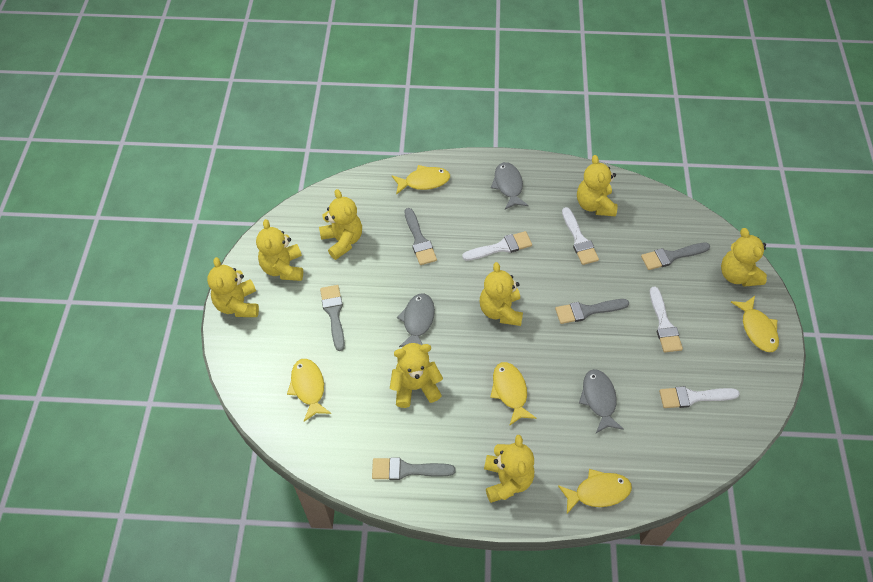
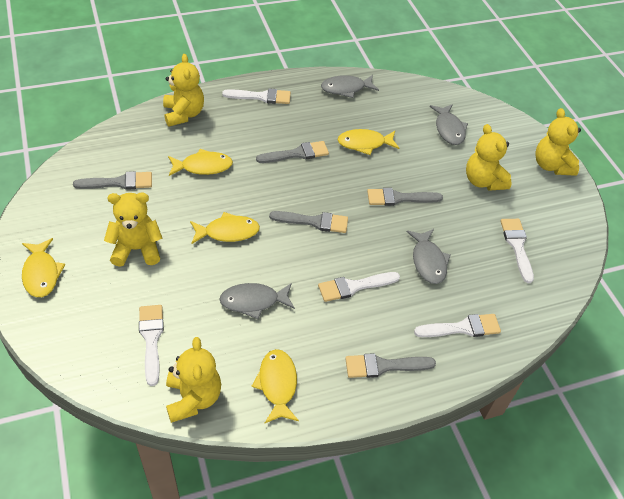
grey fish: [397,293,435,347] [491,162,529,209] [579,369,624,433] = 3 -> [219,283,295,319] [321,75,379,98] [407,229,451,284] [430,104,468,145] = 4
white brush: [462,231,532,261] [562,207,599,265] [650,287,683,352] [659,386,740,408] = 4 -> [139,305,164,386] [222,88,291,104] [318,272,400,302] [414,314,501,337] [500,219,534,283] = 5
yellow teddy bear: [207,257,259,317] [256,219,303,281] [319,189,362,260] [390,343,443,408] [480,262,523,326] [484,435,534,503] [577,155,617,216] [721,228,767,287] = 8 -> [104,192,163,267] [163,54,204,127] [166,337,221,423] [466,124,512,191] [536,108,581,176] = 5

